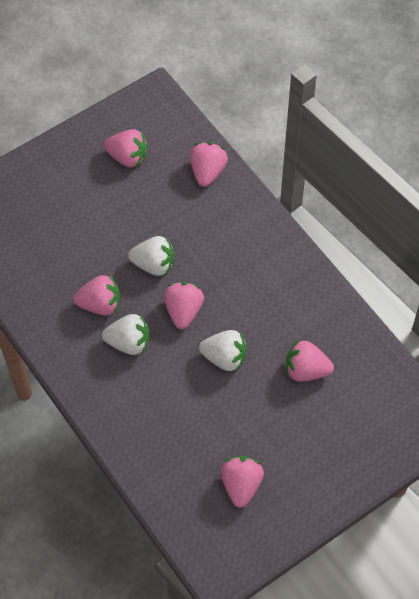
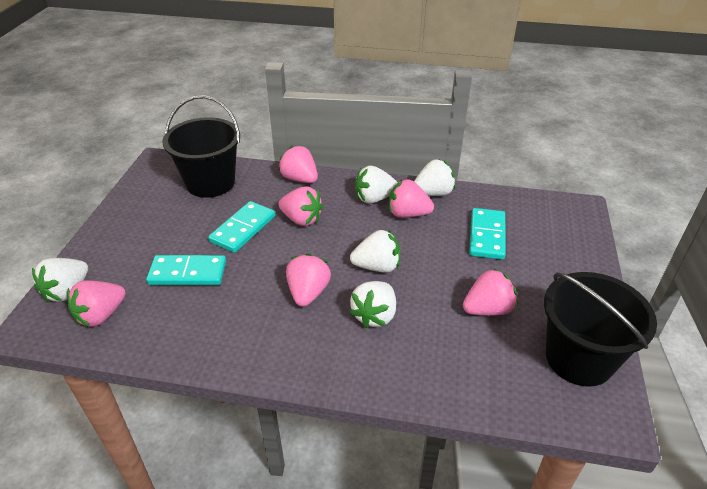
black bucket: none = 0 -> [162,95,240,198] [544,272,657,387] = 2
turquoise domino: none = 0 -> [146,255,226,285] [208,201,275,253] [469,208,506,260] = 3
white strawberry: [102,314,149,355] [128,236,174,276] [199,330,246,371] = 3 -> [32,258,88,303] [350,230,400,273] [350,281,396,328] [355,166,398,204] [414,159,456,196] = 5

